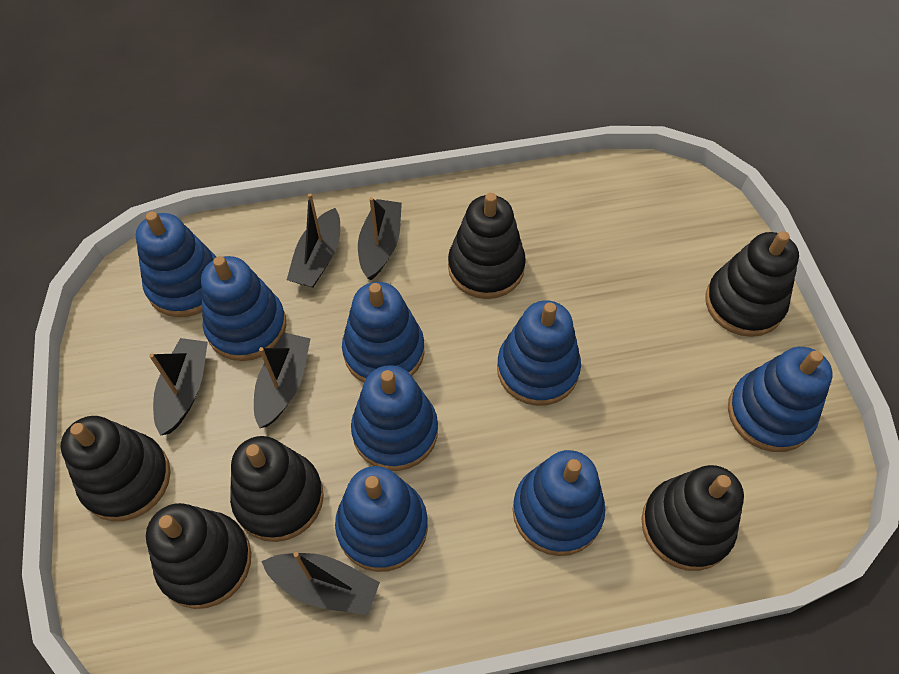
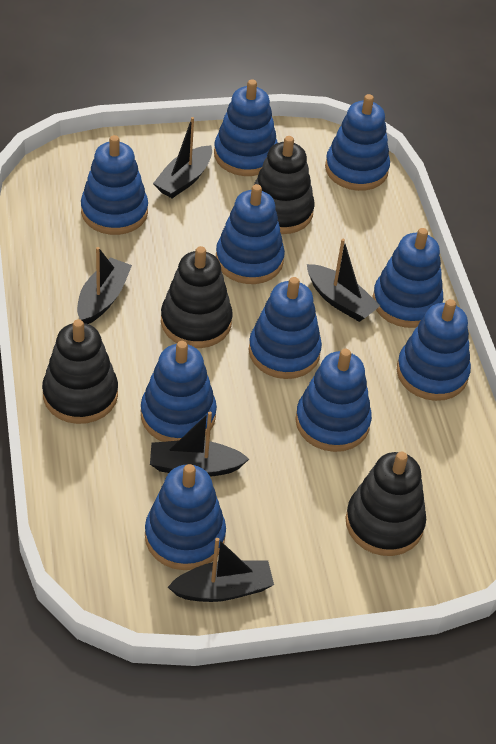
black stacking toy: [61,416,170,521] [146,503,251,609] [230,436,324,542] [448,193,526,299] [641,465,744,571] [705,231,799,337] = 6 -> [42,319,118,424] [161,246,233,348] [254,136,315,234] [345,451,426,556] = 4
blue stacking toy: [136,211,216,317] [201,256,286,361] [335,466,428,572] [342,282,424,382] [351,365,438,471] [497,301,581,406] [513,450,606,556] [728,347,833,452] = 8 -> [81,135,148,235] [141,341,217,442] [145,464,226,570] [214,79,278,176] [216,184,285,284] [249,277,322,379] [295,349,372,452] [325,94,390,191] [372,228,443,328] [397,299,471,401] = 10

